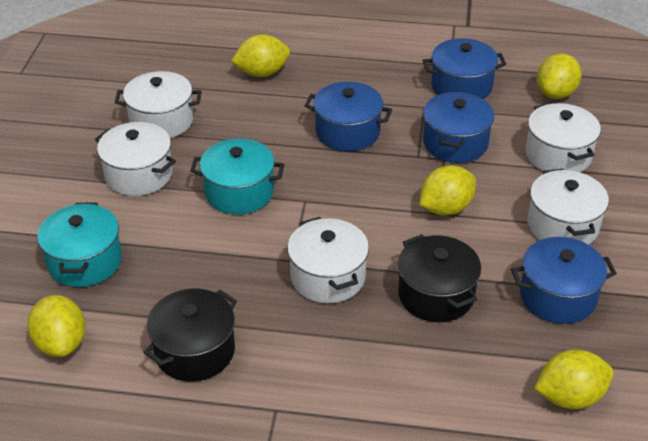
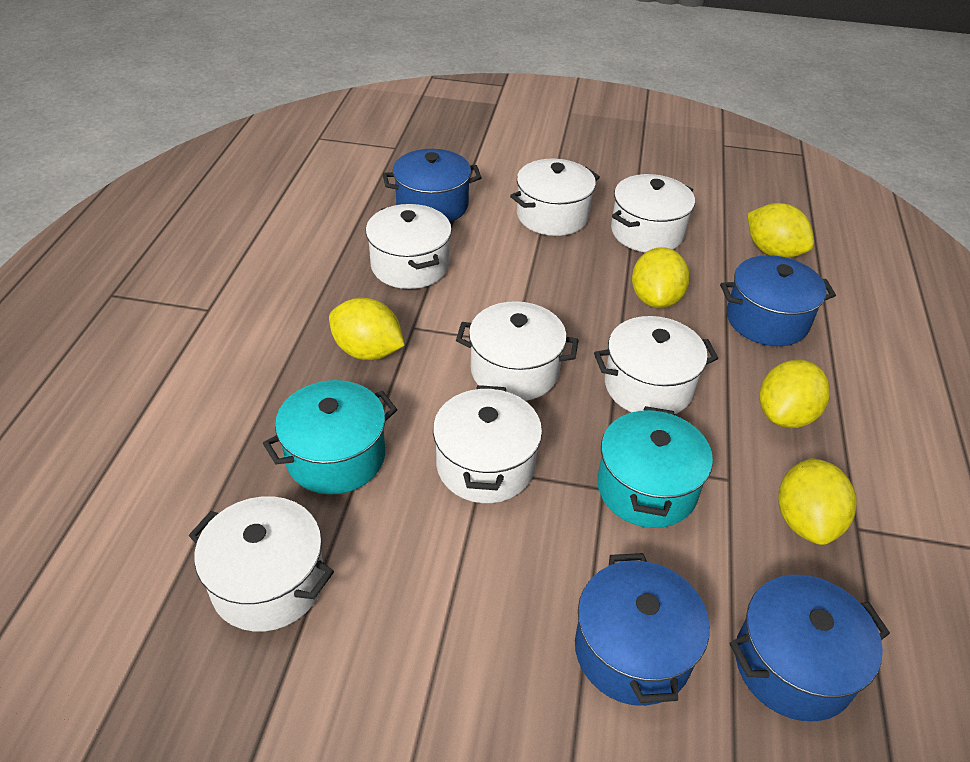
black pot: [144,289,237,382] [398,234,481,322] = 2 -> none = 0
white pot: [95,122,176,196] [115,71,202,138] [287,217,369,303] [525,103,601,172] [527,169,609,245] = 5 -> [189,496,334,632] [366,204,452,289] [433,385,542,503] [456,301,578,401] [510,159,600,236] [594,316,718,414] [611,174,695,252] = 7

